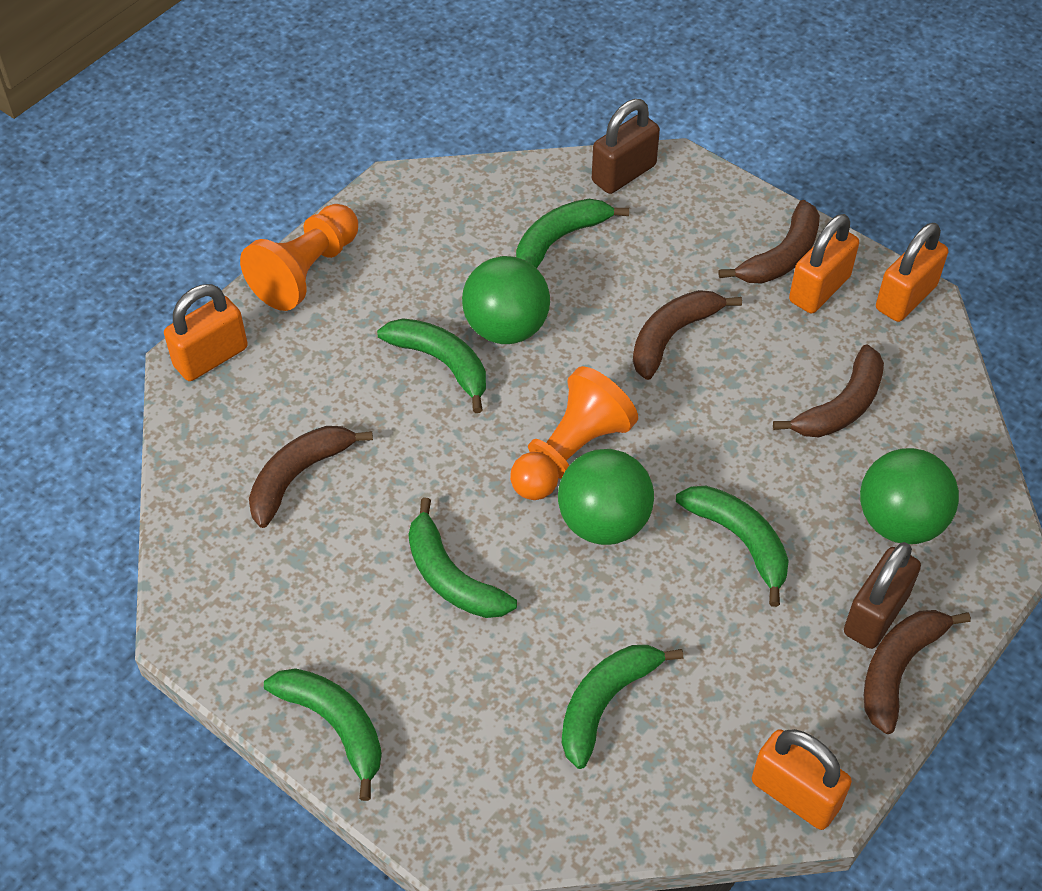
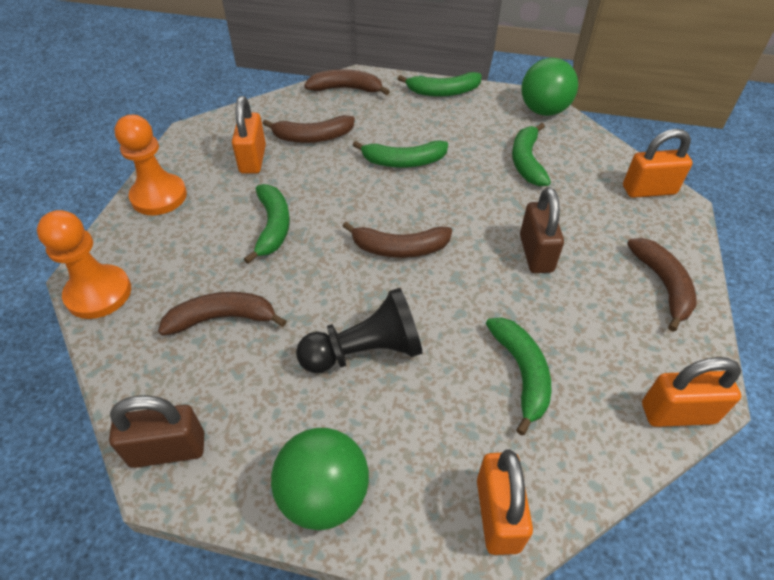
black pawn: none = 0 -> [296,288,422,373] = 1
green ball: [462,256,550,344] [558,449,654,545] [860,448,959,544] = 3 -> [271,428,369,530] [521,58,578,116] = 2
green banana: [264,668,382,801] [377,318,486,413] [408,497,517,618] [516,199,629,268] [562,645,683,769] [676,486,789,607] = 6 -> [244,184,290,264] [353,140,448,167] [398,72,481,97] [486,317,552,435] [512,123,551,186] = 5

